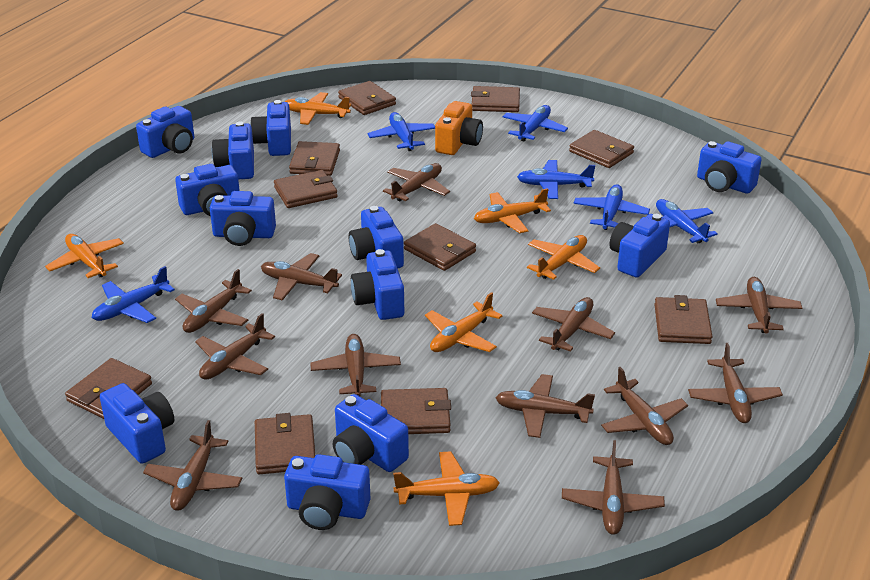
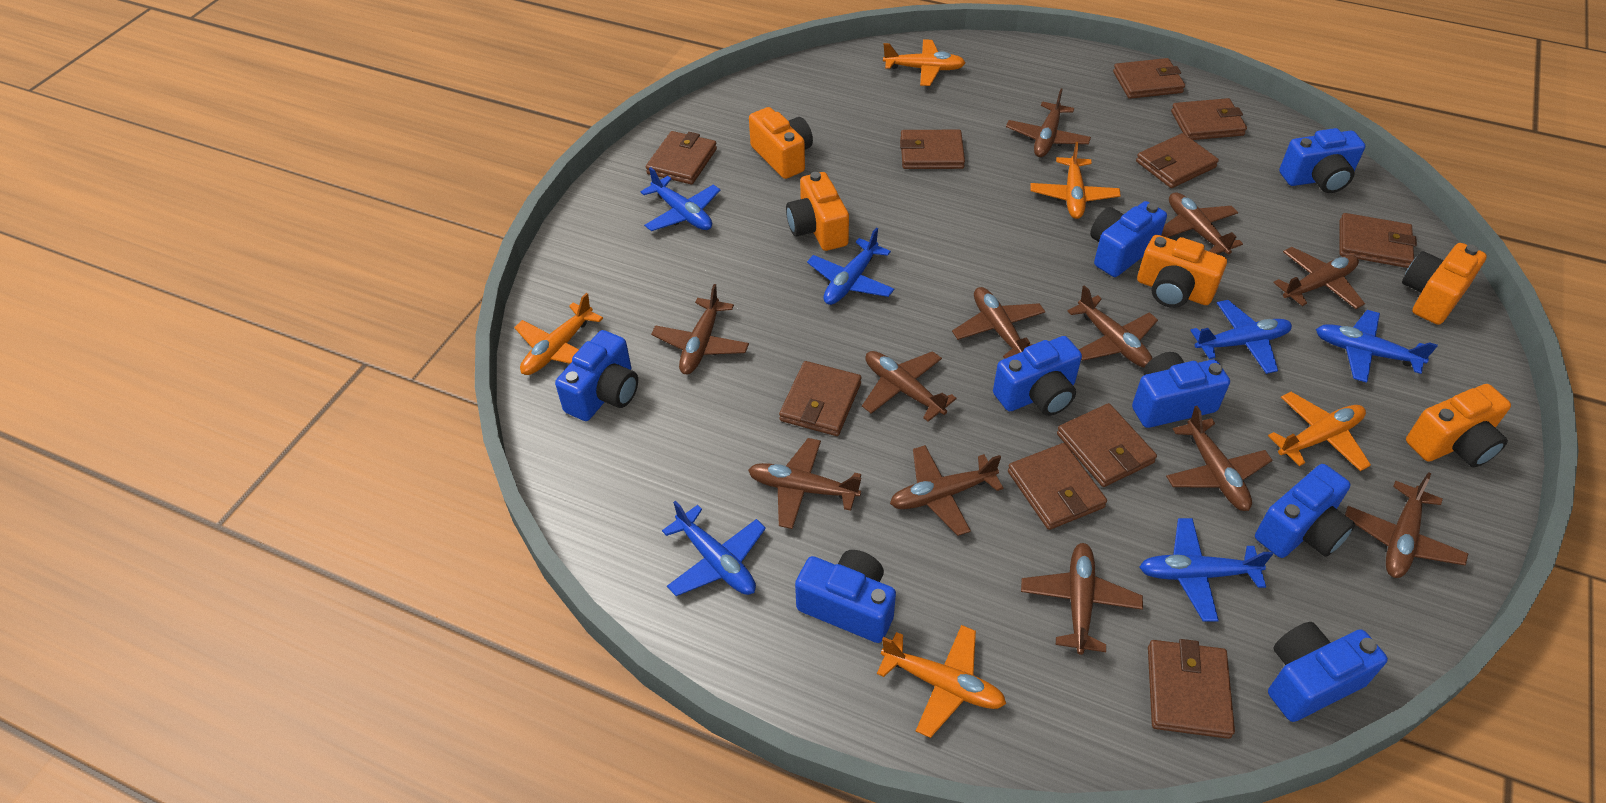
blue camera: [100,383,174,464] [136,106,194,158] [175,164,240,216] [210,191,276,246] [212,122,254,180] [250,100,291,156] [284,454,371,530] [333,394,409,472] [349,206,404,269] [351,249,404,320] [610,214,670,278] [697,141,762,194] = 12 -> [555,330,638,421] [795,550,896,643] [993,336,1082,416] [1090,201,1167,277] [1132,352,1230,428] [1255,464,1355,558] [1268,622,1388,722] [1279,128,1365,193] = 8
orange camera: [435,101,483,155] = 1 -> [749,107,813,179] [786,172,849,251] [1137,235,1227,308] [1402,243,1487,325] [1406,384,1511,467] = 5
orange plane: [45,234,124,278] [285,92,351,125] [393,451,500,526] [425,292,503,352] [474,188,551,233] [527,235,600,280] = 6 -> [514,293,603,375] [877,625,1006,738] [883,39,965,86] [1030,142,1121,219] [1268,392,1371,471] = 5

